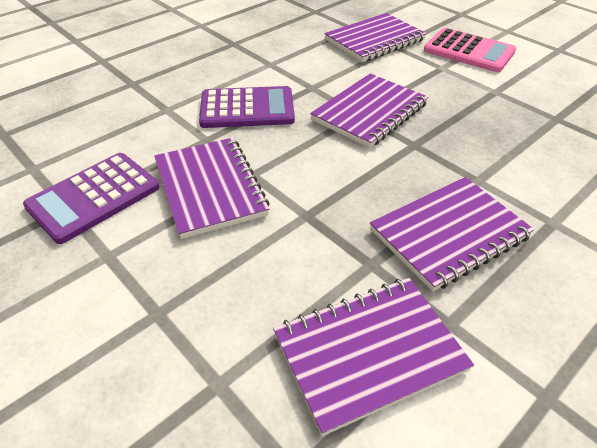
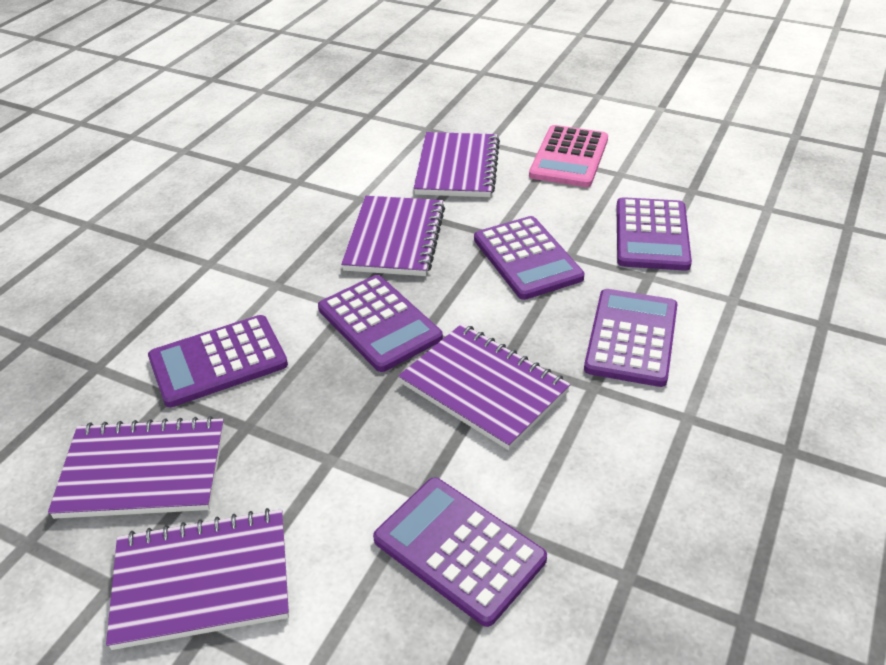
purple calculator: [23,153,159,244] [199,86,295,128] = 2 -> [148,315,288,407] [318,275,443,372] [373,477,547,627] [474,216,585,300] [584,289,678,387] [616,197,692,271] = 6

